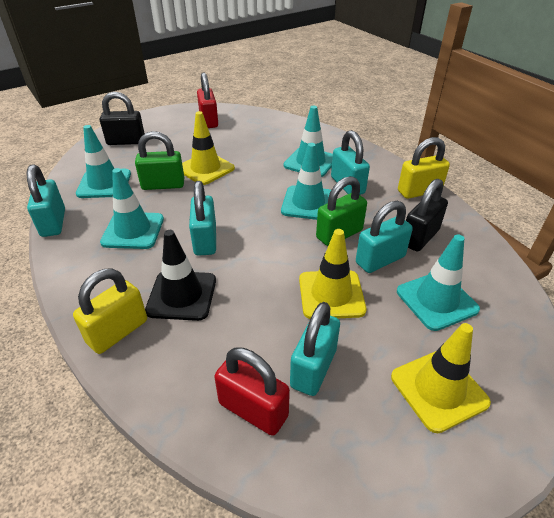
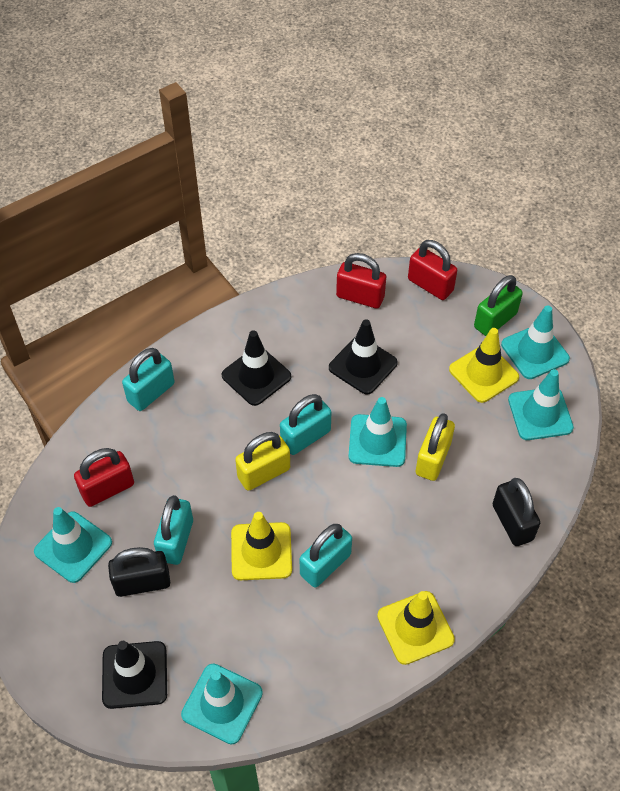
black traffic cone: [145,230,216,321] = 1 -> [102,641,167,709] [222,330,291,406] [329,319,398,395] = 3
green padlock: [135,131,184,190] [316,176,367,246] = 2 -> [474,275,523,336] = 1
red padlock: [197,73,218,128] [214,347,290,436] = 2 -> [74,448,134,507] [336,253,386,308] [408,240,457,300] = 3
turquoise padlock: [27,164,65,237] [189,181,216,256] [290,302,340,396] [331,130,370,195] [356,201,413,273] = 5 -> [122,348,175,411] [154,495,193,565] [280,394,331,455] [300,524,352,588] = 4

